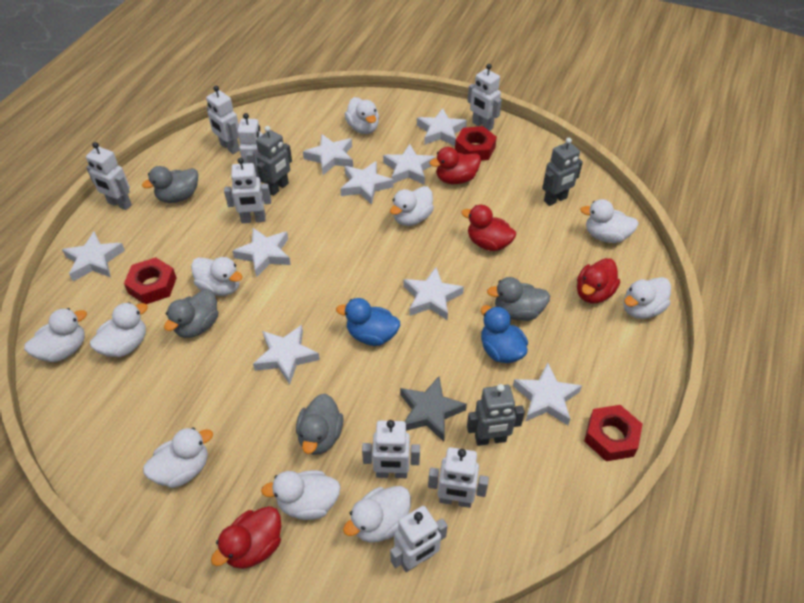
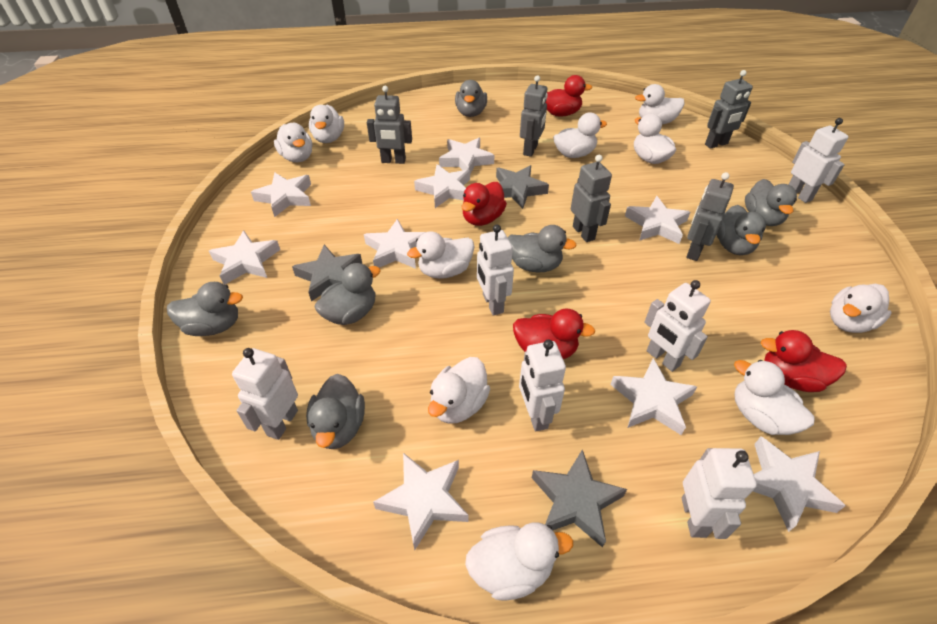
blue duck: [336,298,400,346] [481,305,528,363] = 2 -> none = 0
grey duck: [142,166,198,203] [164,289,219,338] [296,394,343,455] [487,277,550,321] = 4 -> [167,282,243,336] [306,374,365,449] [314,263,381,325] [455,80,487,117] [507,225,577,272] [716,205,766,255] [745,179,797,226] = 7
grey robot: [256,126,292,196] [467,384,525,446] [542,138,583,206] = 3 -> [367,86,412,164] [520,75,548,157] [571,155,612,242] [686,172,734,261] [705,70,753,149] = 5
grey star: [400,376,467,442] = 1 -> [292,245,362,301] [496,165,549,209] [532,449,627,548] = 3
red nut: [124,257,177,304] [455,126,497,161] [584,405,643,461] = 3 -> none = 0
white robot: [86,142,132,210] [206,86,240,154] [224,158,271,223] [237,113,263,177] [362,420,420,478] [390,506,448,572] [428,447,489,508] [467,64,502,131] = 8 -> [232,348,298,440] [477,224,514,316] [519,339,566,431] [644,280,711,372] [682,448,757,539] [788,118,848,203] = 6

